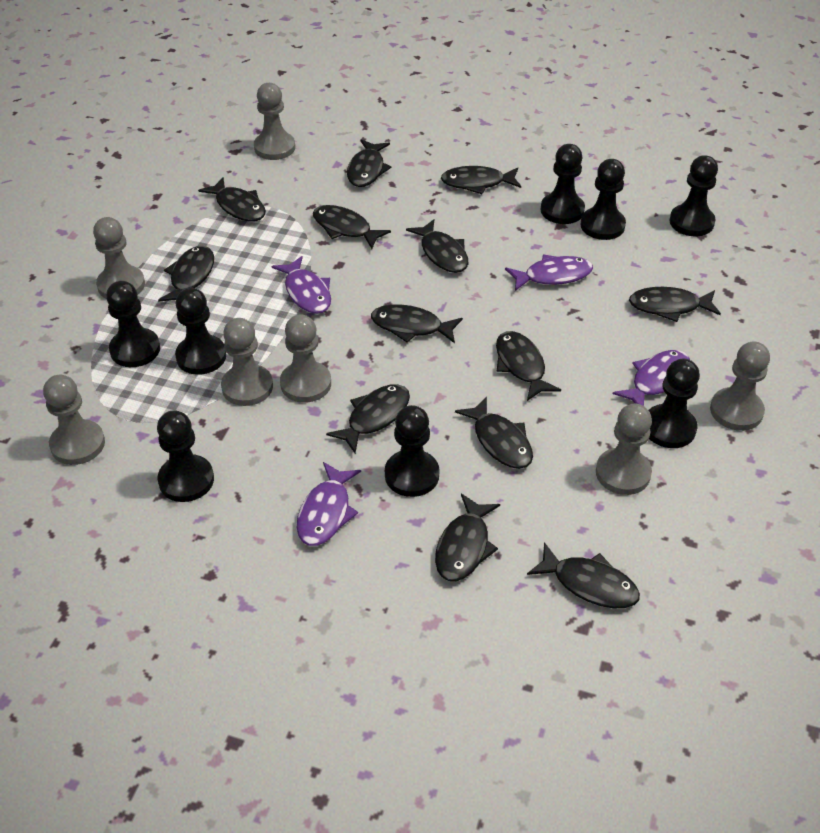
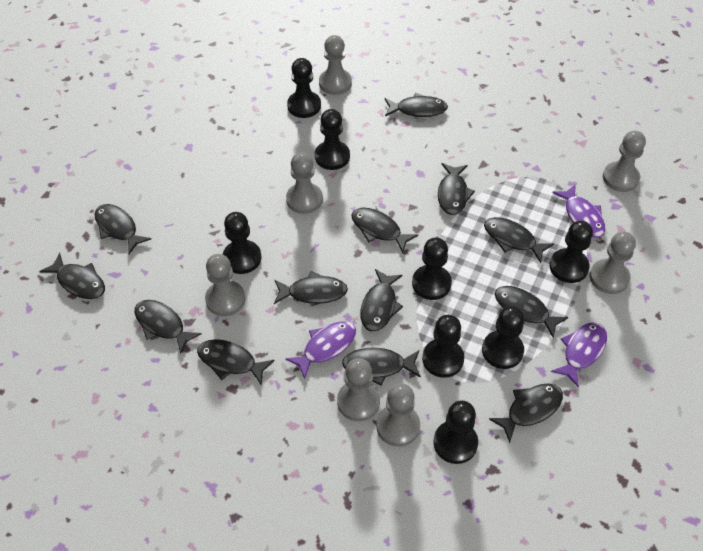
purple fish: [271,256,331,314] [297,462,361,546] [505,255,593,291] [613,350,690,406] = 4 -> [285,321,356,379] [551,322,607,387] [552,184,605,238] = 3

